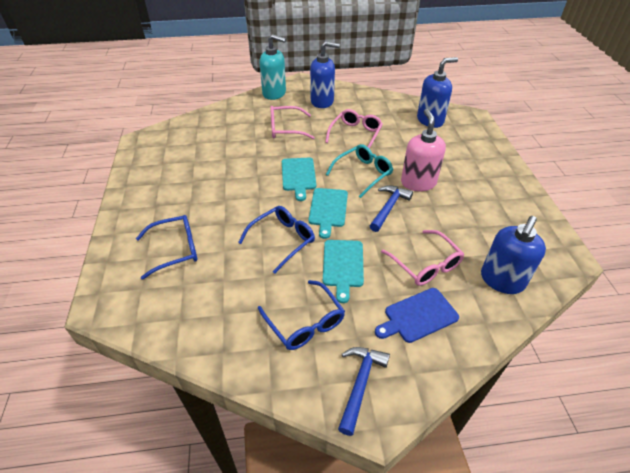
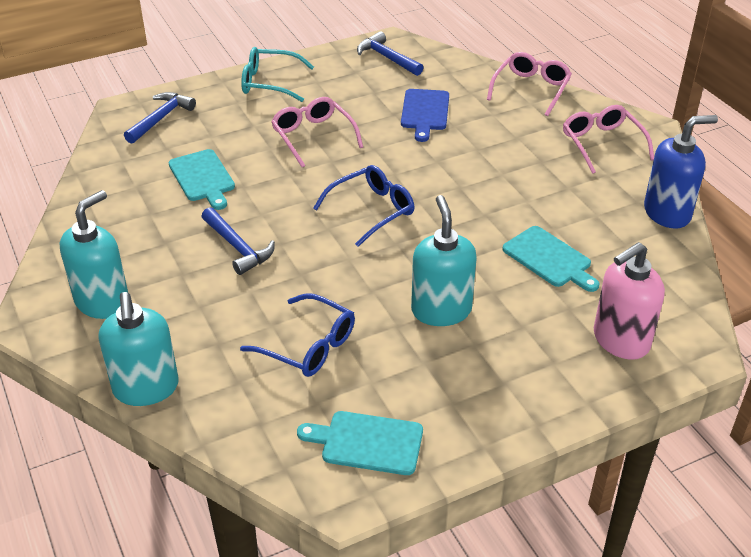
blue glasses: [136,215,197,280] [238,206,315,274] [258,280,345,350] = 3 -> [240,293,355,377] [313,165,414,247] = 2
blue hammer: [338,347,390,436] [370,185,413,232] = 2 -> [124,92,196,144] [201,207,275,275] [357,31,424,76] = 3
blue soap dispenser: [310,41,340,108] [417,57,458,128] [481,216,546,294] = 3 -> [644,115,718,229] = 1
turquoise soap dispenser: [259,34,286,100] = 1 -> [60,190,128,319] [99,292,179,406] [411,195,477,326] = 3

